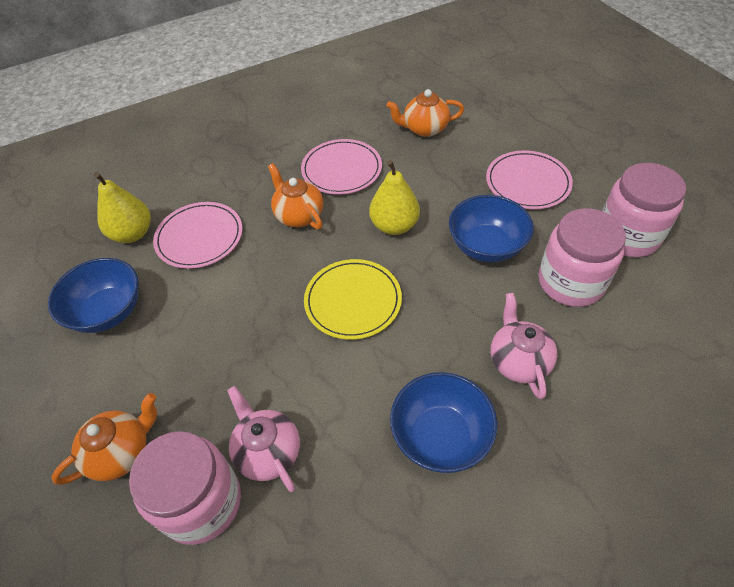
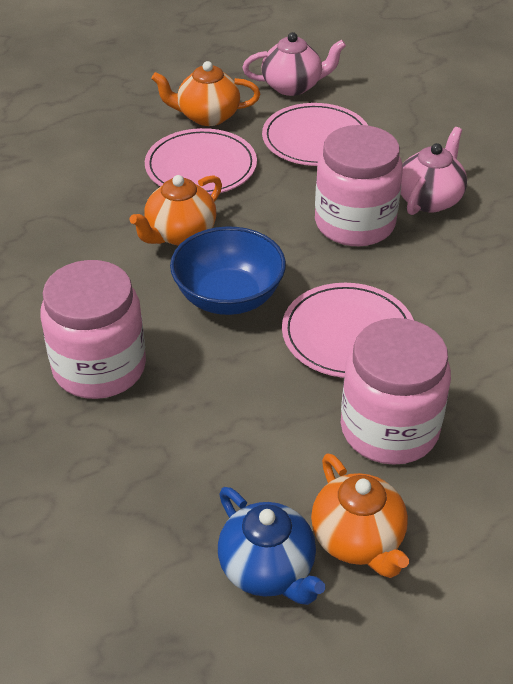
blue bowl: [48,258,139,333] [390,372,497,473] [449,195,534,263] = 3 -> [170,226,286,315] = 1
blue teapot: none = 0 -> [218,487,325,605] = 1
yellow pear: [94,172,151,243] [369,160,420,235] = 2 -> none = 0
yellow plate: [304,259,402,340] = 1 -> none = 0

